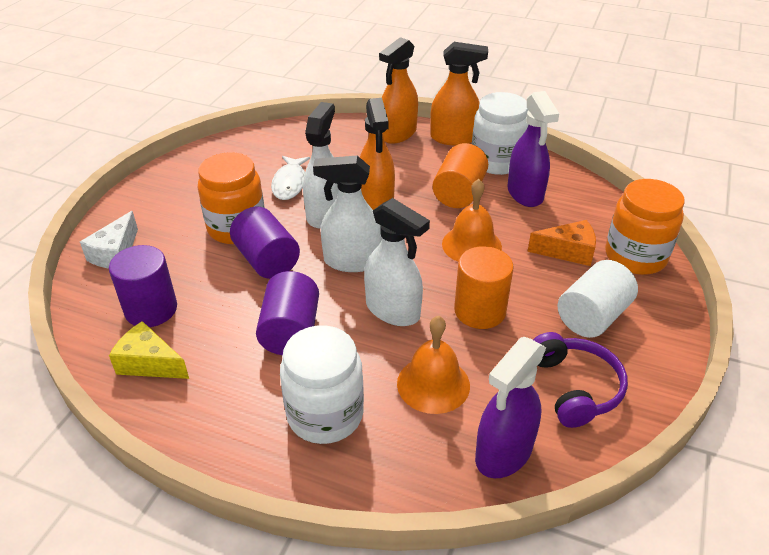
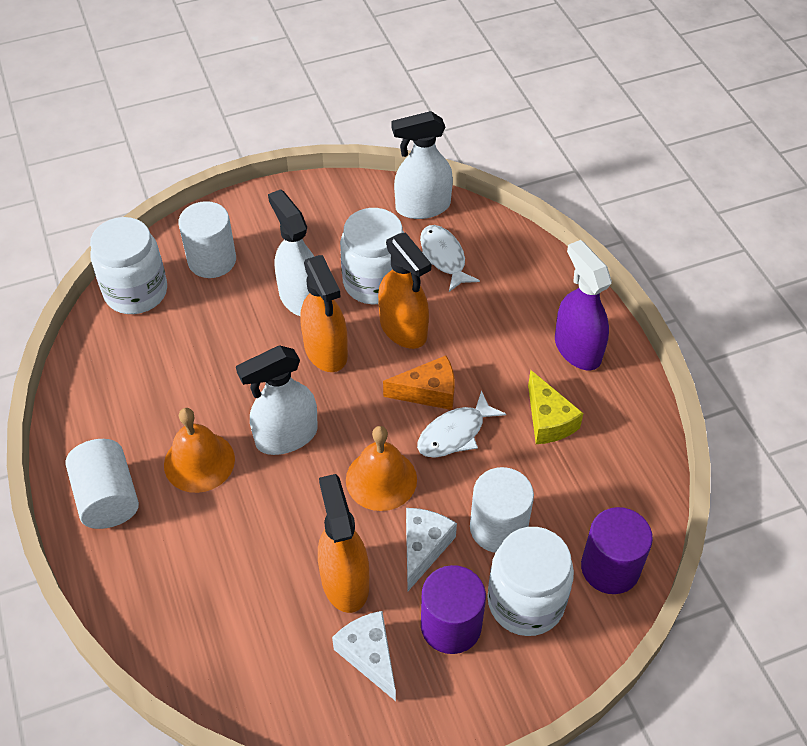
orange cylinder: [433,143,488,208] [454,246,514,329] = 2 -> none = 0
orange jar: [198,152,265,244] [605,179,684,275] = 2 -> none = 0
purple cylinder: [109,245,177,327] [230,206,300,279] [256,271,319,355] = 3 -> [421,565,486,654] [581,507,653,594] = 2
purple headphones: [533,332,628,428] = 1 -> none = 0
purple spray bottle: [475,337,546,478] [507,91,559,207] = 2 -> [555,240,612,370] = 1
white cheese: [80,211,138,268] = 1 -> [332,611,396,701] [406,508,457,591] = 2
white cylinder: [558,260,638,338] = 1 -> [66,439,139,529] [178,201,236,278] [470,467,534,553] = 3
white fish: [271,156,310,200] = 1 -> [417,390,506,458] [420,225,480,292] = 2
white jar: [280,325,364,444] [472,92,529,175] = 2 -> [90,217,167,314] [340,208,404,304] [487,527,574,636] = 3

